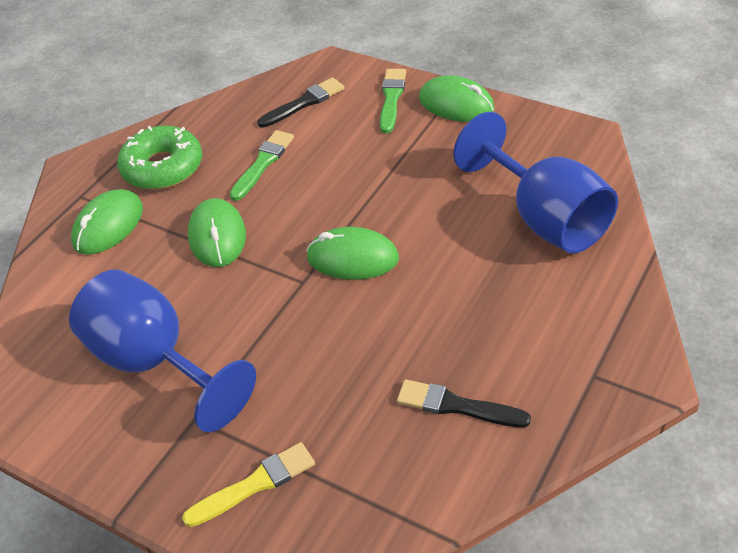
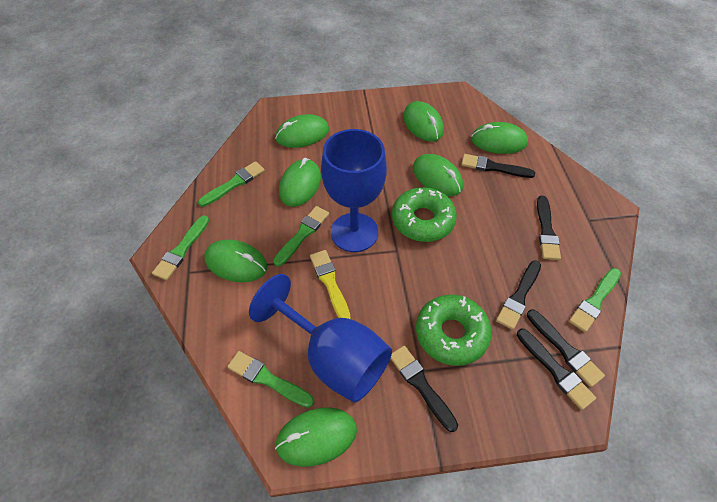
black brush: [258,78,344,127] [397,379,531,428] = 2 -> [390,346,458,432] [461,154,535,178] [496,260,541,330] [517,329,596,410] [527,310,605,387] [537,196,561,260] = 6
green brush: [230,130,294,201] [380,69,406,133] = 2 -> [152,215,209,280] [198,161,265,207] [227,351,314,408] [273,206,329,266] [569,268,621,332] = 5
green donut: [117,126,202,190] = 1 -> [392,187,457,242] [416,295,492,366] = 2
green mouse: [71,189,143,255] [188,198,246,267] [306,227,399,280] [419,75,495,122] = 4 -> [204,240,267,282] [275,114,329,148] [275,408,357,467] [279,158,321,207] [403,101,444,142] [413,154,463,196] [471,122,528,154] = 7

